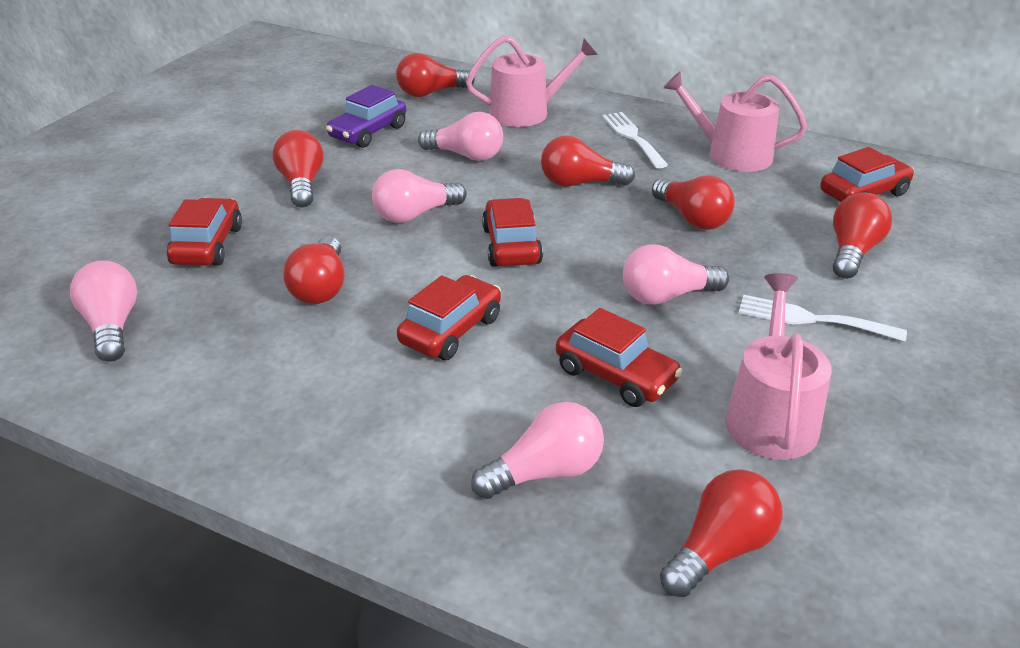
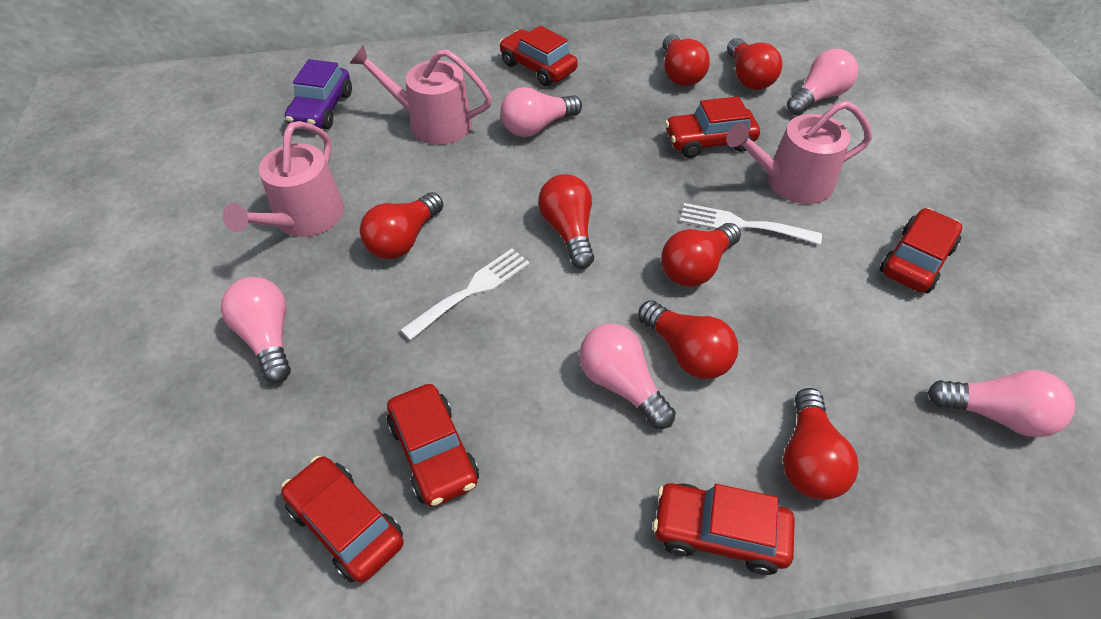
red car: [167,198,242,266] [397,275,501,360] [482,198,543,267] [556,308,683,407] [820,147,914,202] = 5 -> [281,456,404,583] [387,384,479,507] [499,26,578,86] [653,483,795,575] [665,96,760,158] [880,208,962,293] = 6

